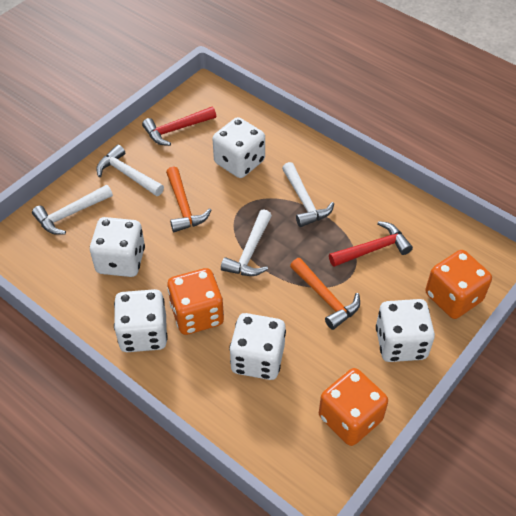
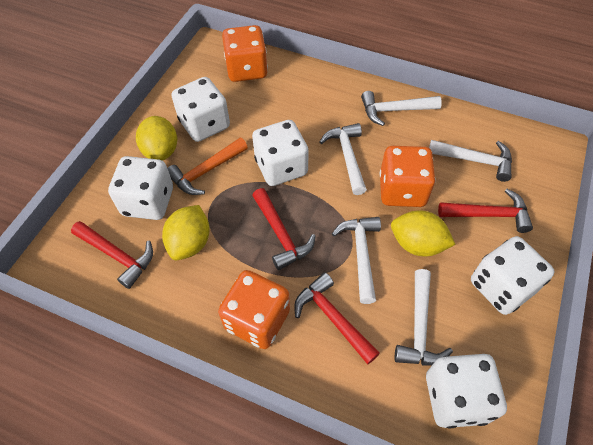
orange hammer: [166,167,212,232] [290,258,360,330] = 2 -> [167,138,248,195] = 1
red hammer: [142,107,216,146] [329,221,413,267] = 2 -> [71,221,153,289] [252,188,315,270] [294,272,380,364] [438,189,533,233] = 4
white hammer: [32,185,113,235] [96,145,164,196] [221,209,272,276] [282,162,334,227] = 4 -> [320,123,367,195] [332,217,381,304] [361,91,442,126] [394,269,453,366] [429,140,512,182] = 5
yellow lemon: none = 0 -> [136,116,177,161] [162,205,210,260] [391,210,456,256] = 3

